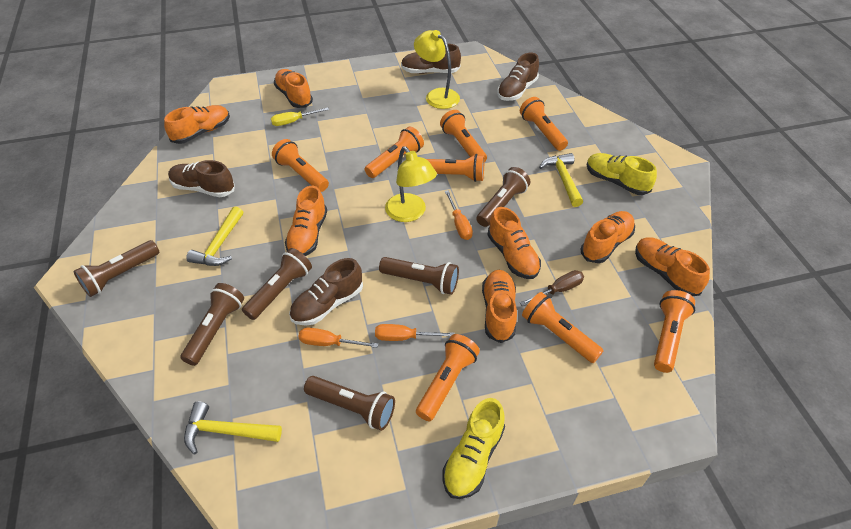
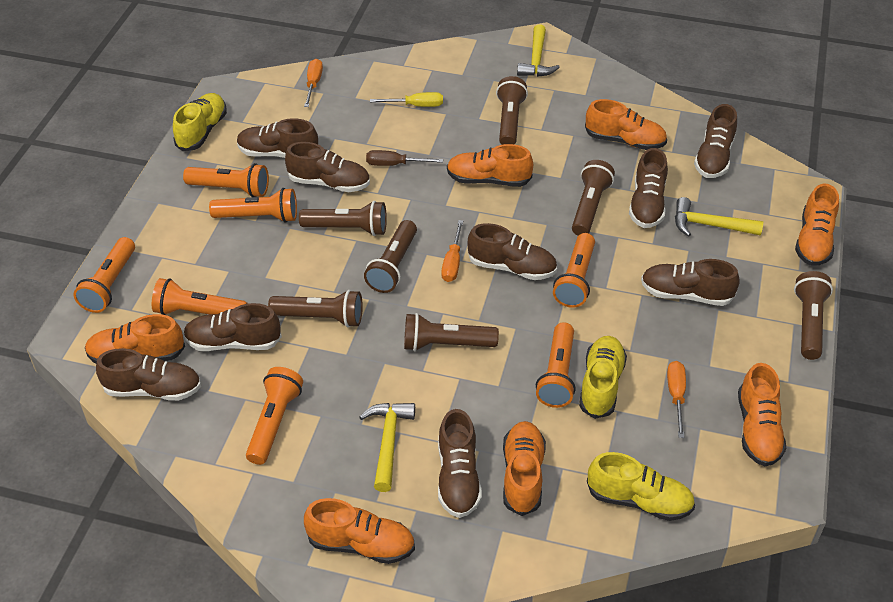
brown flashlight: [74,240,159,297] [180,283,244,366] [242,248,312,320] [304,376,395,431] [379,257,459,295] [476,167,530,227] = 6 -> [268,290,363,327] [299,201,387,236] [364,220,417,293] [404,313,499,351] [496,76,528,145] [572,160,615,236] [794,271,833,360] = 7
brown shoe: [168,160,234,197] [289,258,363,326] [401,43,461,74] [497,53,539,101] = 4 -> [96,348,201,401] [184,303,282,351] [237,118,318,158] [285,142,370,192] [438,409,482,518] [468,223,557,280] [629,148,668,228] [641,259,740,306] [694,104,737,178] = 9
orange flashlight: [272,139,329,192] [365,127,424,178] [416,334,480,421] [426,154,484,182] [440,110,487,162] [520,97,568,151] [522,292,603,363] [654,290,695,373] = 8 -> [73,237,135,313] [152,278,248,315] [183,163,269,197] [209,188,297,223] [246,367,303,465] [536,322,576,408] [553,233,595,308] = 7
yellow lamp: [385,146,437,222] [414,30,460,109] = 2 -> none = 0
yellow shoe: [443,398,505,499] [587,153,657,195] = 2 -> [173,93,227,151] [579,336,627,419] [587,452,695,521] = 3

